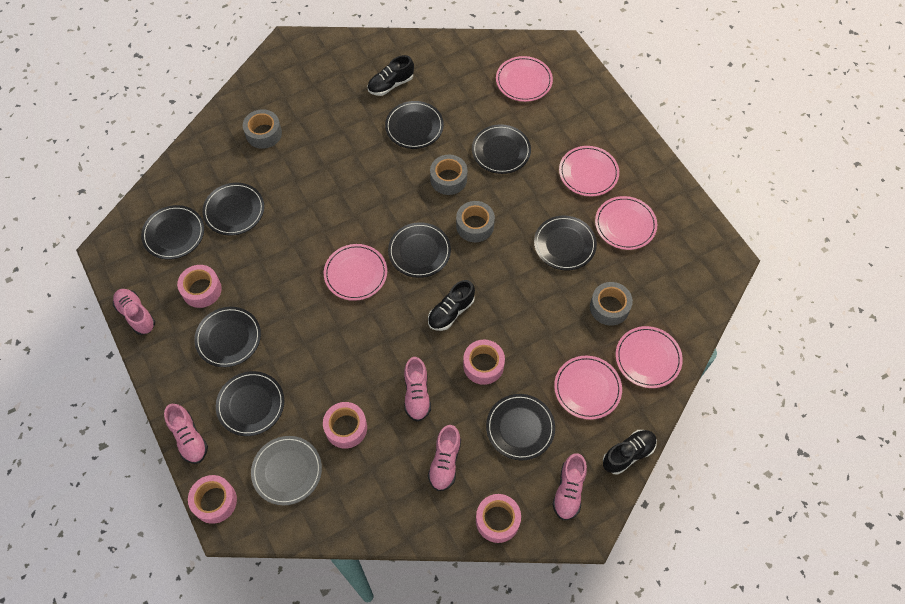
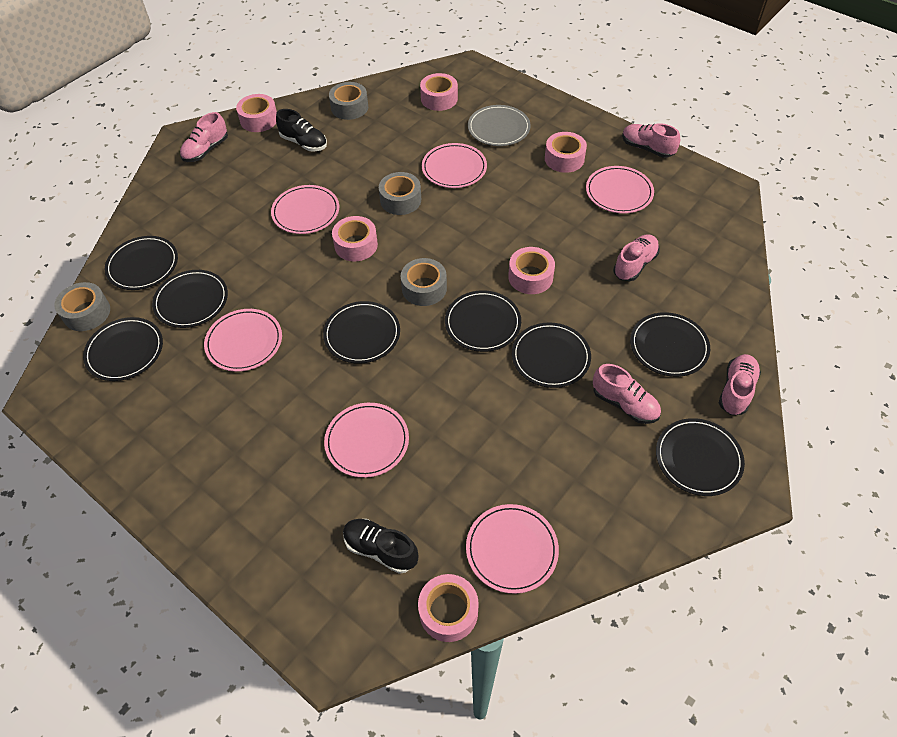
black plate: [141,205,204,260] [194,307,261,367] [202,183,264,235] [216,371,284,436] [385,101,444,149] [388,222,451,278] [472,124,531,174] [486,394,555,460] [534,216,597,271] = 9 -> [83,317,163,381] [105,236,178,290] [152,270,228,328] [323,301,400,364] [445,290,521,352] [512,322,591,388] [630,312,710,377] [656,418,745,496] = 8
black shoe: [367,55,414,96] [428,280,475,331] [603,430,657,475] = 3 -> [276,109,327,151] [343,519,419,574] = 2
pink tape: [177,265,222,308] [188,475,237,524] [323,402,367,449] [463,340,505,385] [476,494,521,543] = 5 -> [236,94,277,132] [332,216,378,261] [418,574,479,642] [420,73,458,111] [508,247,555,294] [545,132,587,173] = 6

